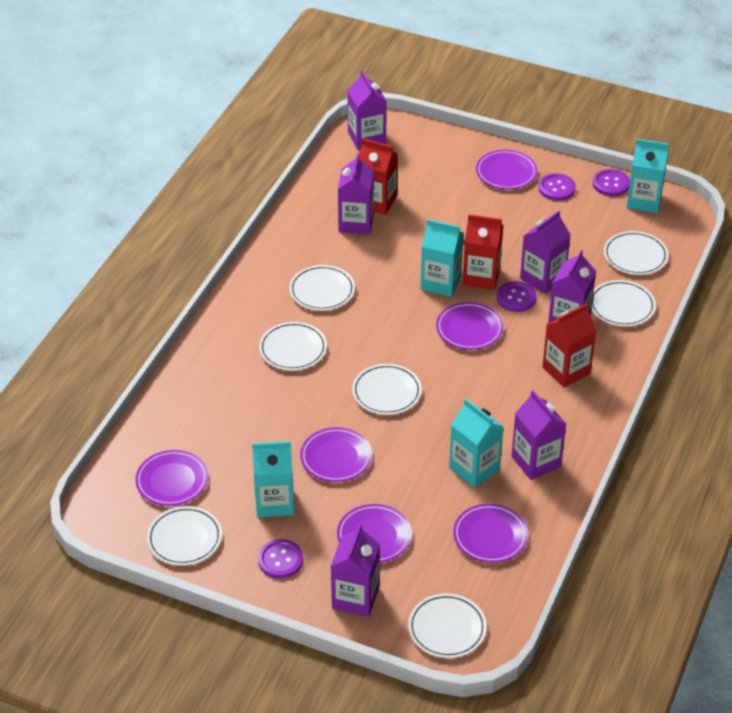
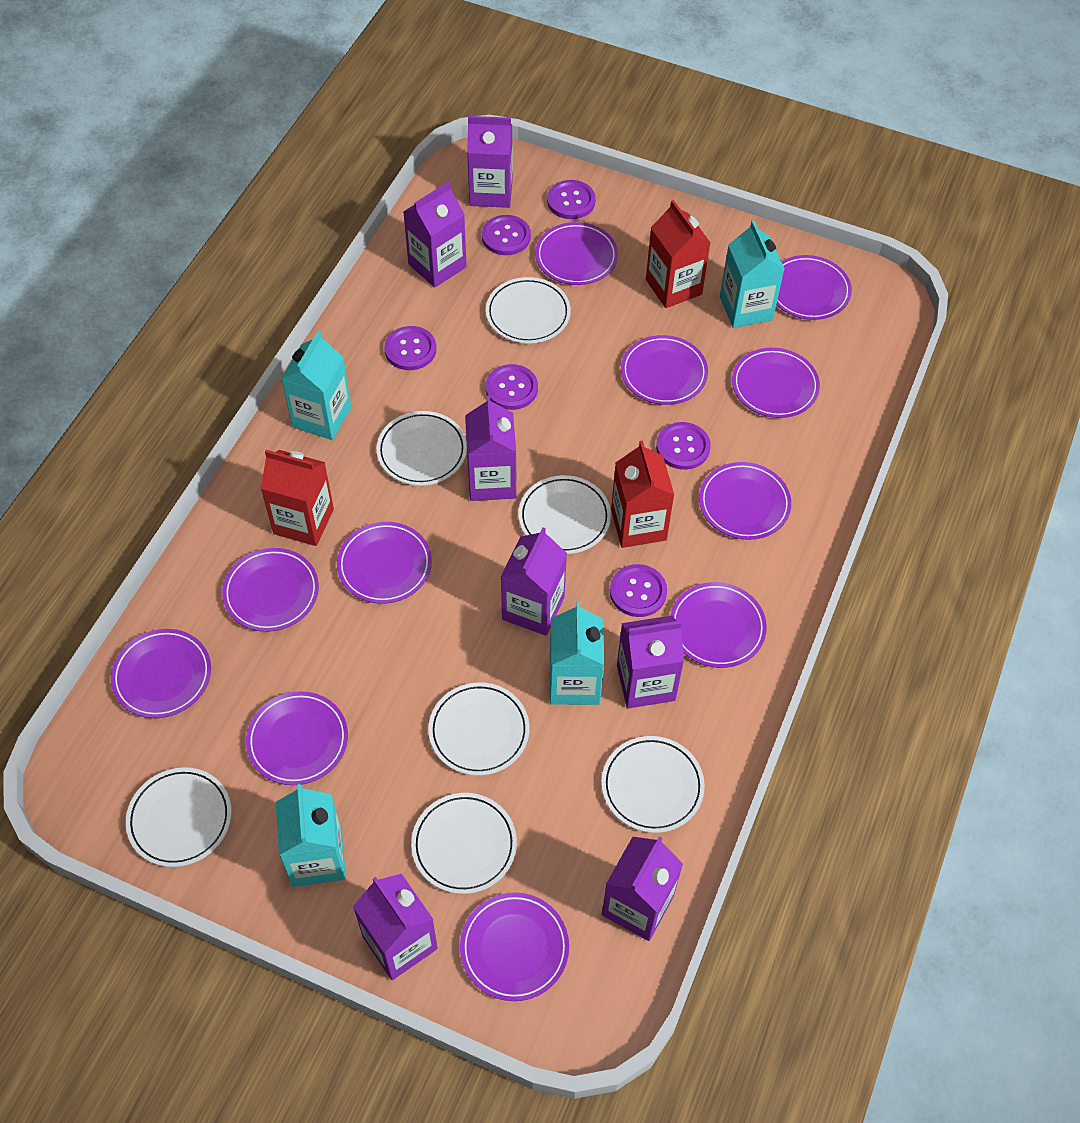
purple button: [258,539,303,578] [497,281,536,312] [538,173,576,201] [593,169,630,196] = 4 -> [384,326,436,370] [482,215,531,255] [485,364,538,410] [547,180,596,219] [610,564,667,617] [656,422,711,470] = 6
purple carton: [331,524,380,617] [338,153,374,235] [348,70,387,150] [512,390,566,480] [520,210,571,294] [548,250,596,323] = 6 -> [353,874,438,980] [403,182,467,288] [465,395,516,501] [467,116,513,208] [501,527,567,636] [602,836,683,941] [617,615,684,708] = 7
purple plate: [135,450,208,506] [300,427,372,482] [337,504,412,563] [436,302,503,350] [453,504,528,563] [476,150,537,189] = 6 -> [111,629,211,718] [222,548,319,632] [246,691,348,785] [337,522,432,604] [460,892,569,1001] [535,222,618,285] [621,335,708,405] [670,582,767,668] [699,462,791,540] [732,347,820,418] [776,255,852,320] = 11

